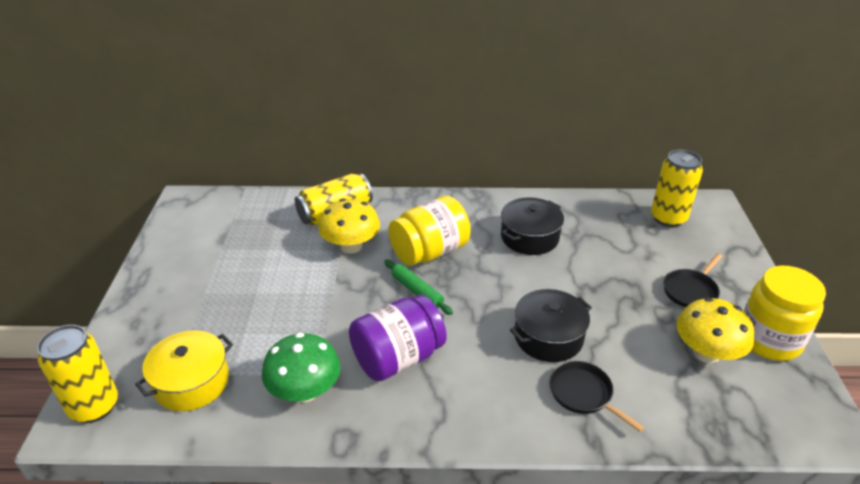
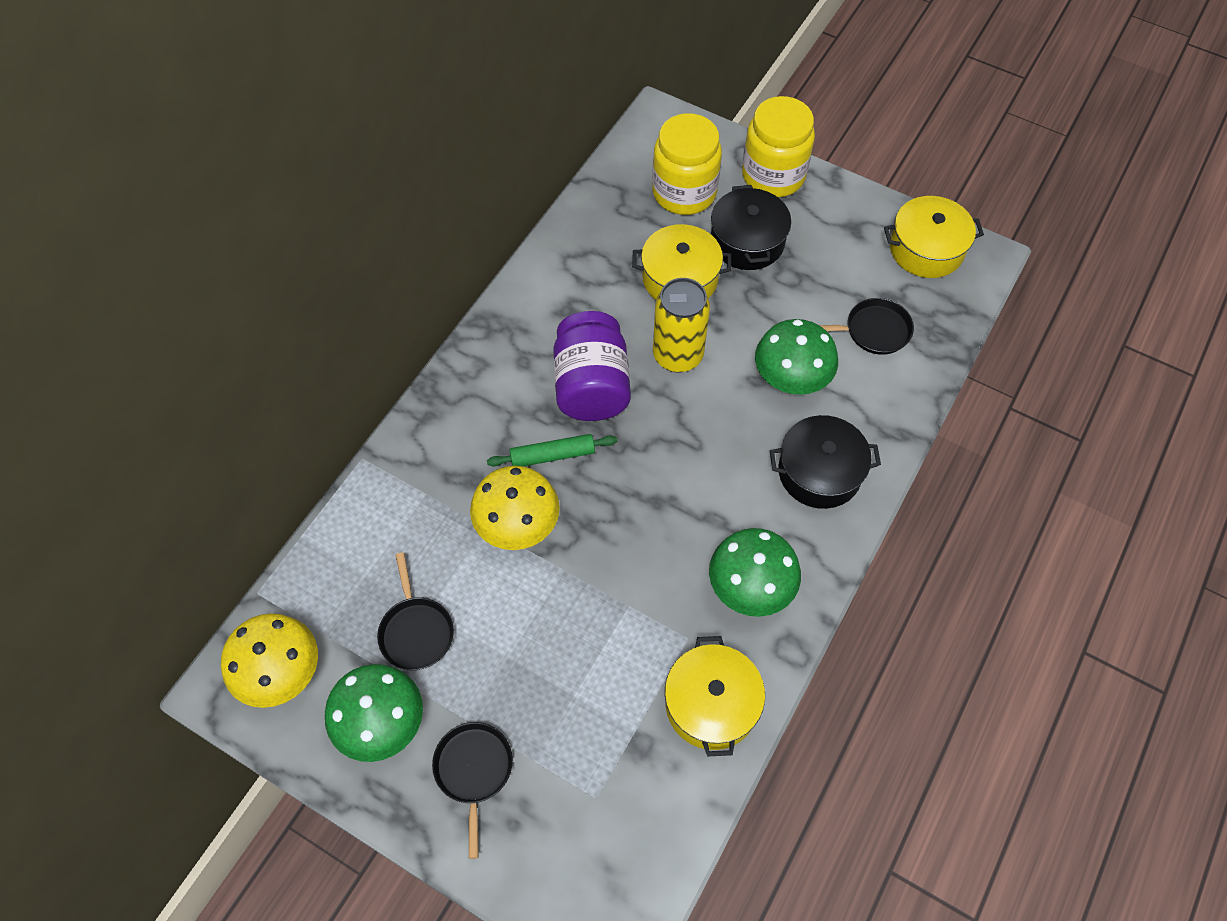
black pan: [549,361,644,432] [663,253,723,307] = 2 -> [377,552,454,670] [432,722,513,859] [820,298,914,355] = 3
green mushroom: [262,333,341,403] = 1 -> [325,664,423,762] [709,528,801,617] [755,319,838,395] = 3
yellow can: [37,325,118,423] [295,174,373,226] [651,149,703,228] = 3 -> [653,278,710,373] = 1
yellow pot: [135,330,233,411] = 1 -> [632,224,731,300] [665,636,765,756] [884,196,984,278] = 3

